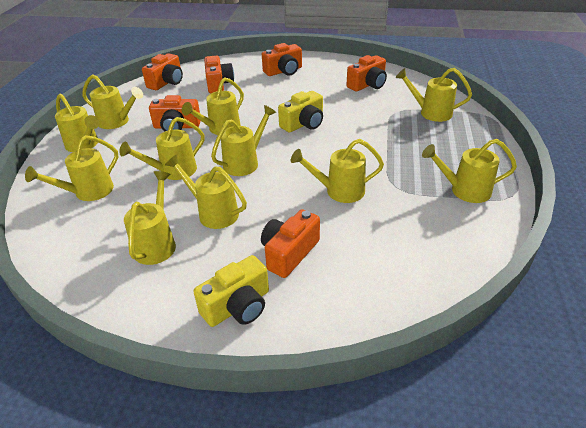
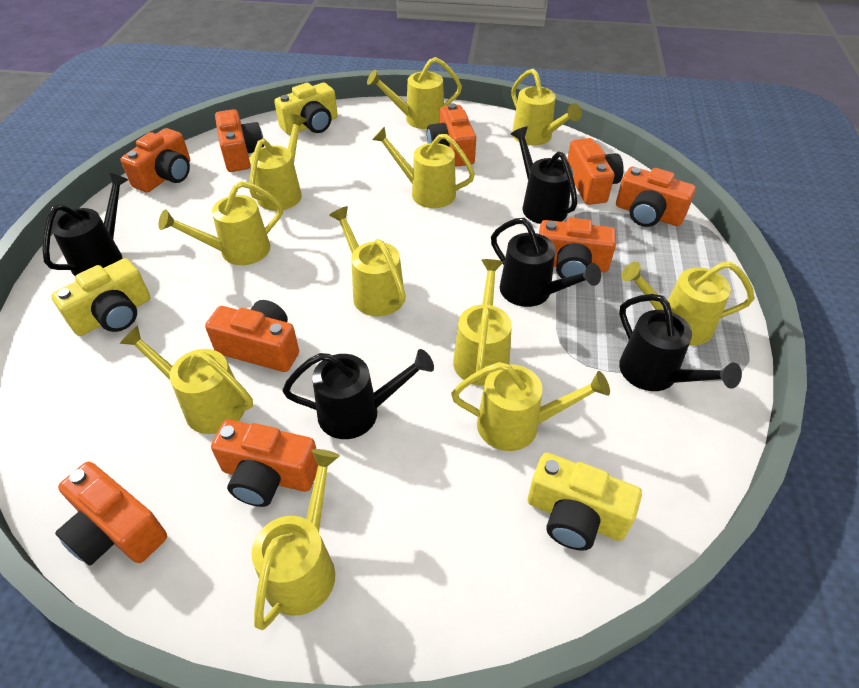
black watering can: none = 0 -> [42,172,129,276] [282,349,434,439] [491,218,601,307] [511,127,577,224] [619,294,742,391] = 5
orange camera: [142,53,183,90] [149,95,201,131] [204,55,234,93] [261,209,320,278] [262,43,302,76] [347,55,387,92] = 6 -> [55,462,167,566] [120,128,190,193] [205,300,299,372] [211,420,318,507] [215,109,264,172] [427,103,476,167] [539,218,616,278] [567,138,624,205] [616,167,696,227] = 9
yellow camera: [193,255,269,327] [278,91,323,133] = 2 -> [51,258,150,336] [274,83,338,135] [528,453,642,551] = 3

